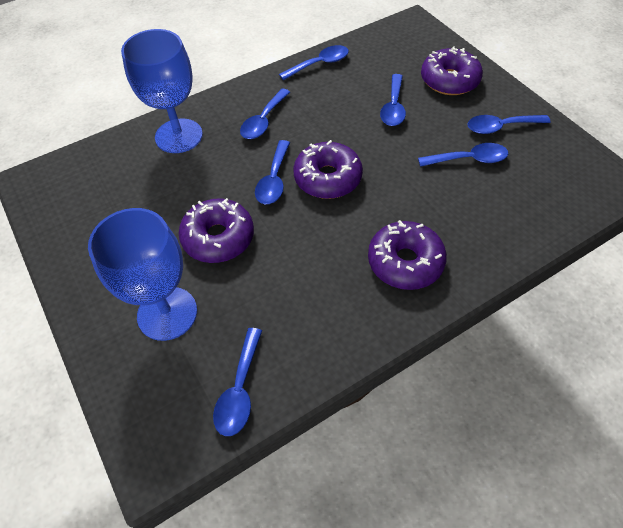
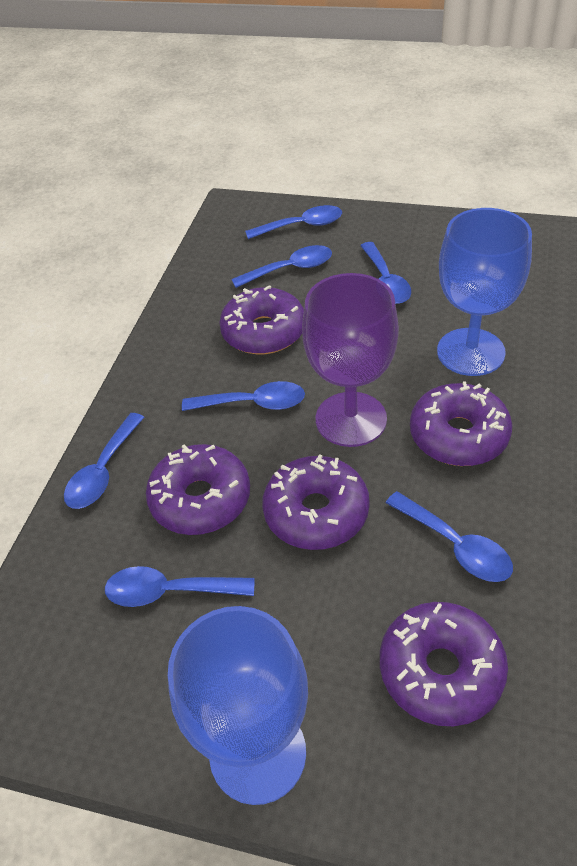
purple donut: [179,198,254,263] [293,140,363,199] [368,220,447,290] [421,46,483,95] = 4 -> [146,444,250,535] [219,285,304,354] [262,454,370,550] [380,602,508,726] [410,381,512,466] = 5
purple goblet: none = 0 -> [302,273,399,447] = 1

